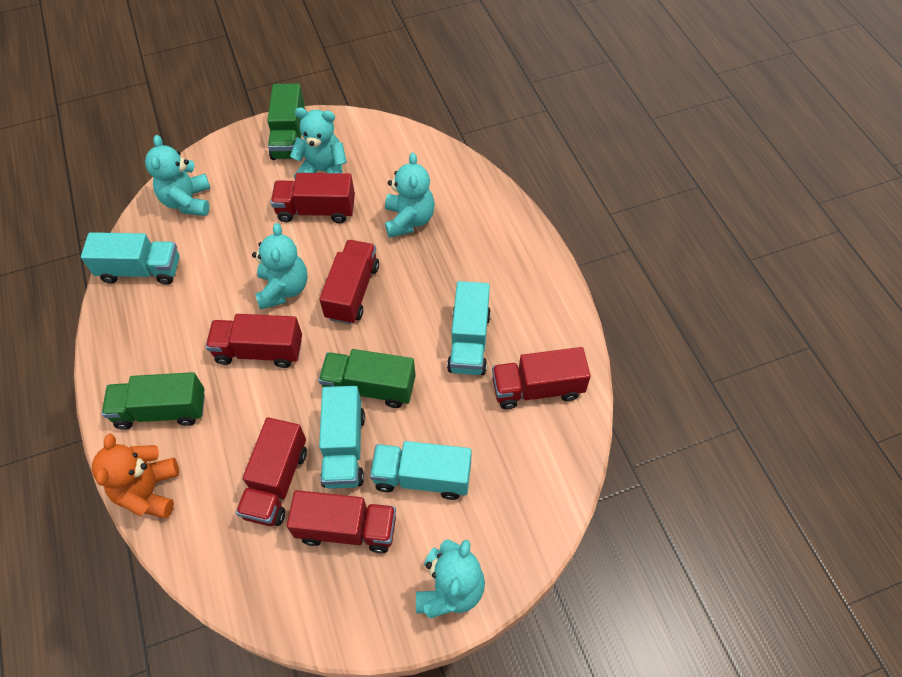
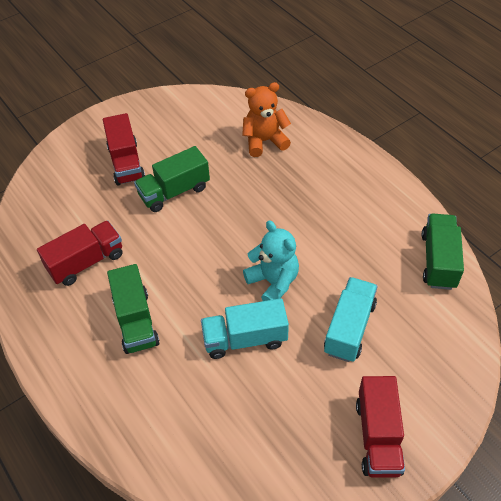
red truck: [206,314,302,368] [236,417,307,526] [271,173,355,223] [287,490,396,553] [319,240,379,324] [492,347,591,409] = 6 -> [37,220,123,286] [103,113,145,185] [356,376,405,478] = 3
turquoise teddy bear: [145,135,210,216] [252,223,308,310] [290,107,347,178] [385,152,435,238] [416,539,485,618] = 5 -> [243,221,299,301] = 1
turquoise truck: [81,232,179,285] [319,386,365,489] [370,441,472,500] [447,281,491,375] = 4 -> [201,298,289,359] [324,277,378,362] = 2

